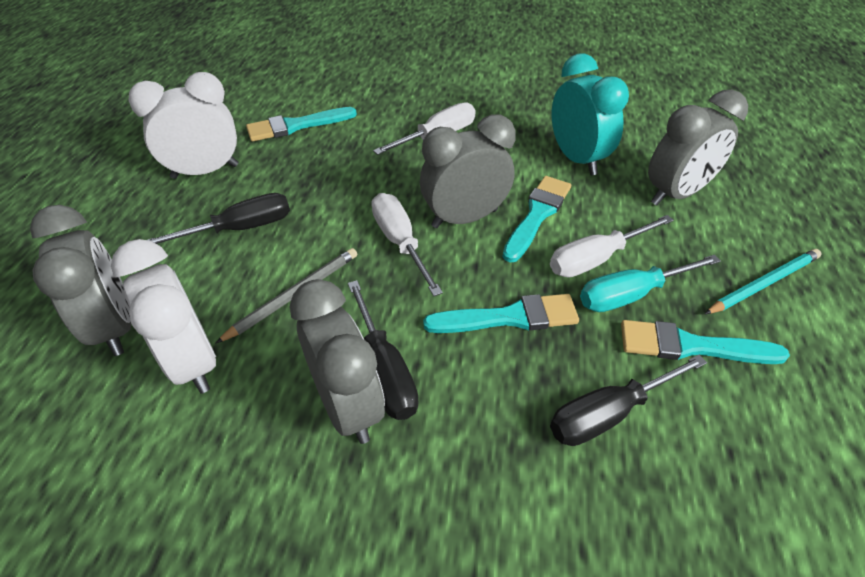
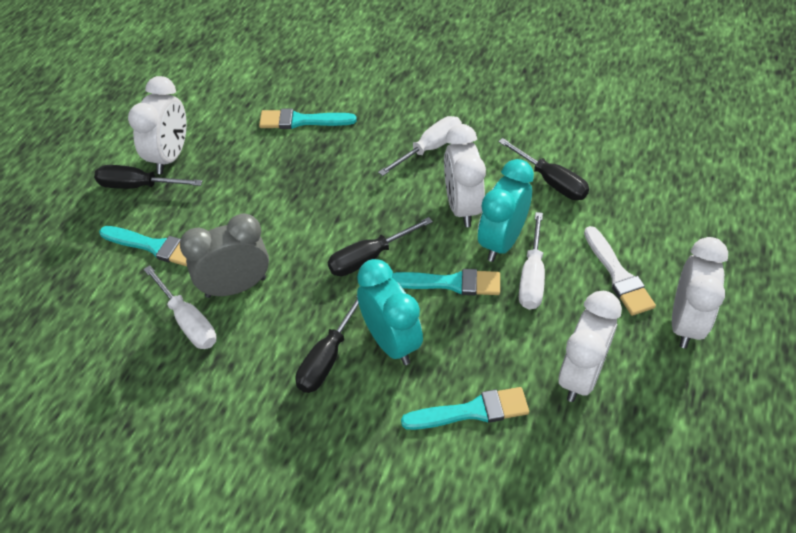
black screwdriver: [148,193,290,244] [348,280,419,420] [550,355,707,446] = 3 -> [94,165,202,189] [296,297,359,393] [328,217,433,276] [498,138,589,200] = 4
grey clock: [30,205,131,356] [290,279,385,444] [420,114,515,228] [648,90,748,205] = 4 -> [180,214,269,298] = 1
grey pencil: [215,248,357,344] = 1 -> none = 0
turquoise clock: [552,53,629,175] = 1 -> [357,259,423,365] [478,159,534,262] = 2
turquoise pencil: [705,249,822,314] = 1 -> none = 0
turquoise screwdriver: [580,255,721,312] = 1 -> none = 0
white brush: none = 0 -> [584,226,656,316] = 1
white clock: [111,239,216,394] [128,72,238,179] = 2 -> [128,76,187,174] [444,124,486,227] [558,291,622,402] [672,237,728,348] = 4

